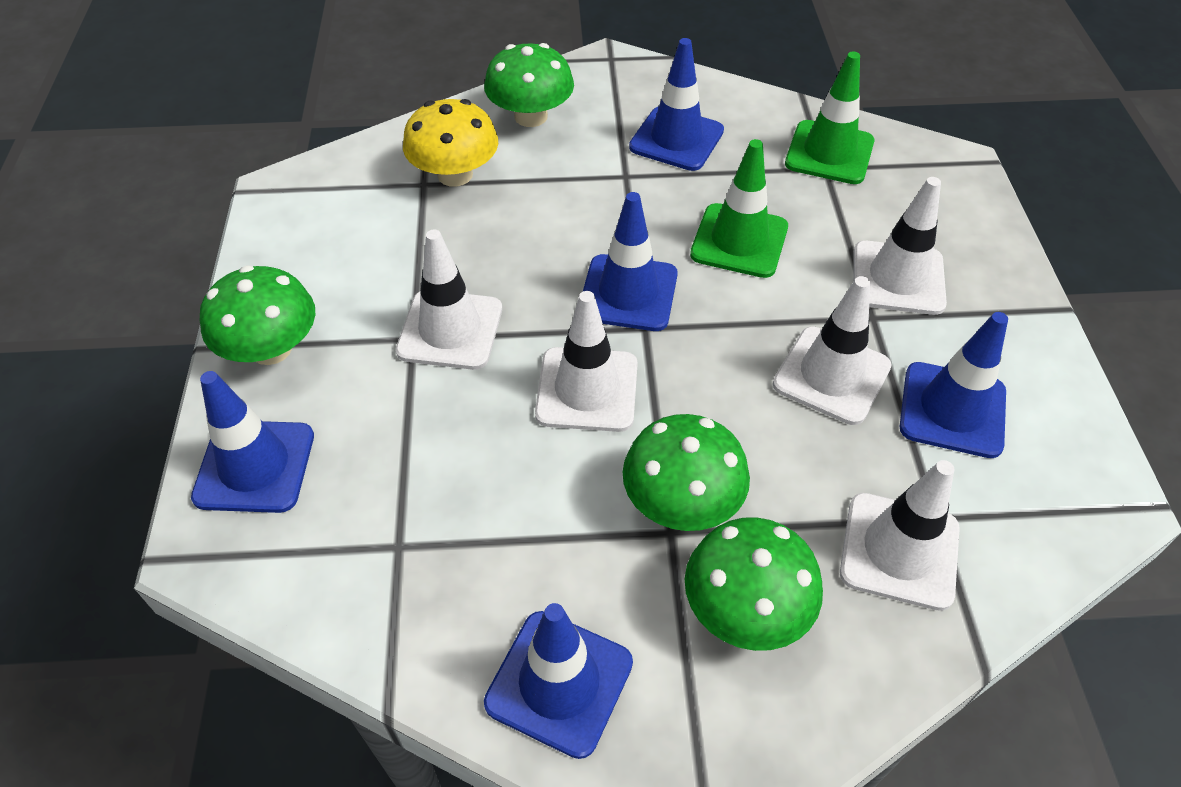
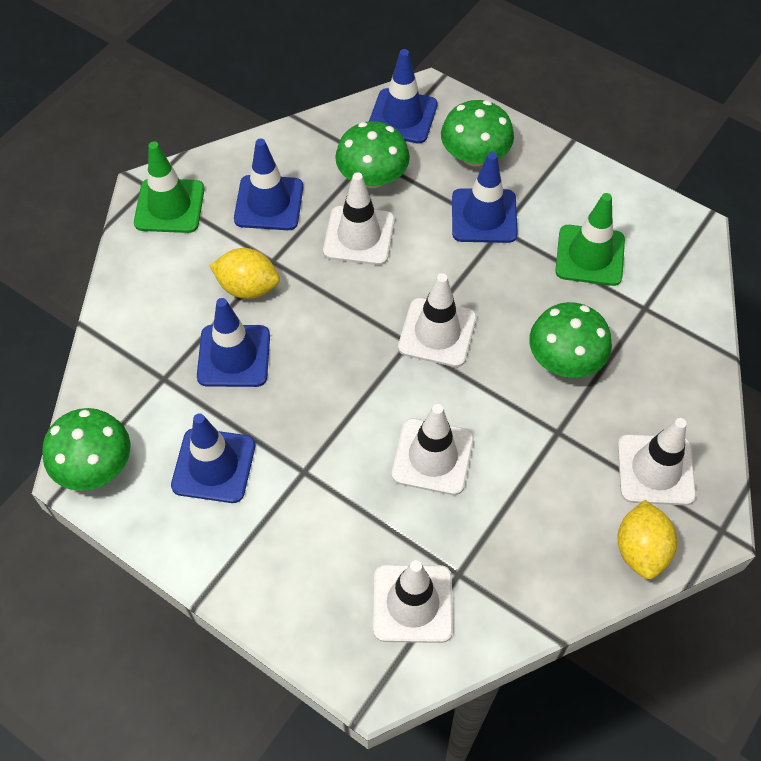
yellow lemon: none = 0 -> [210,248,280,299] [617,500,677,579] = 2
yellow mushroom: [403,99,498,187] = 1 -> none = 0

